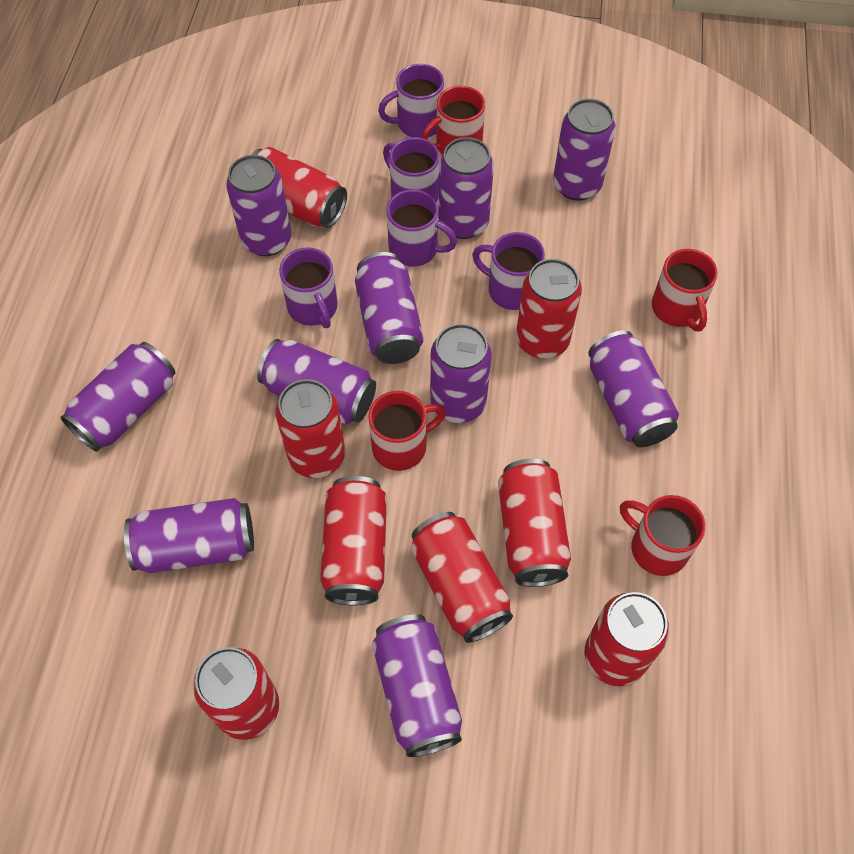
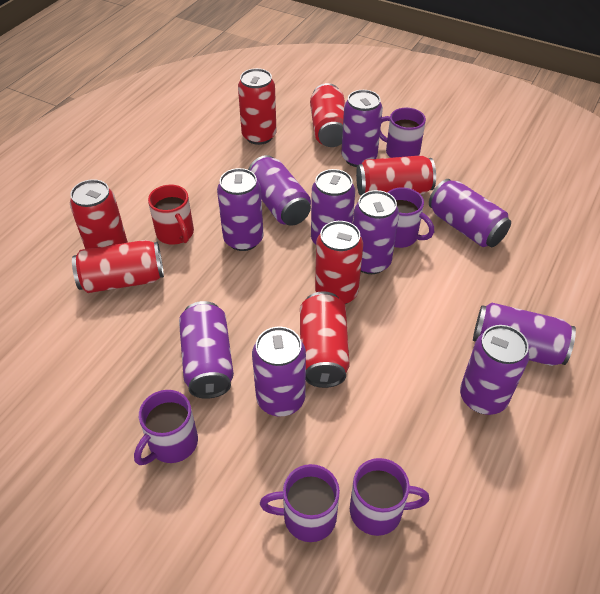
red can: [193,647,279,740] [251,147,347,228] [275,379,345,478] [320,476,387,605] [411,512,513,643] [498,459,571,587] [516,259,582,359] [585,592,669,686] = 8 -> [70,179,128,249] [72,240,164,293] [238,68,277,145] [300,291,350,388] [310,83,345,147] [315,221,363,304] [356,155,436,195] = 7
red mug: [368,391,446,471] [422,86,485,155] [620,495,706,576] [652,249,718,332] = 4 -> [148,185,194,245] = 1

